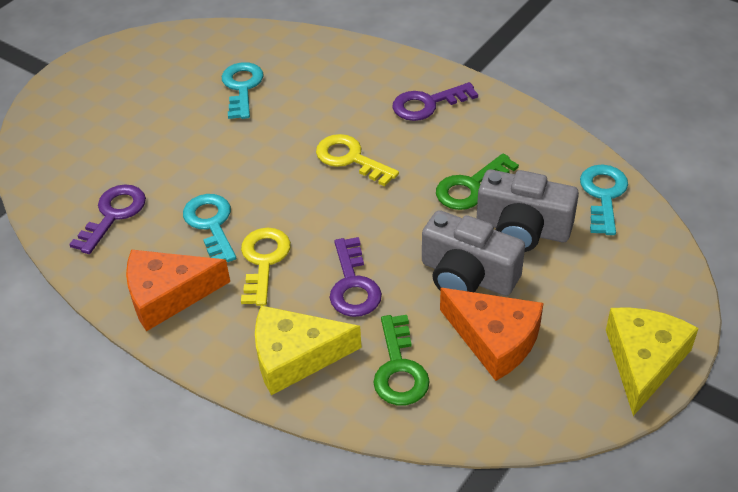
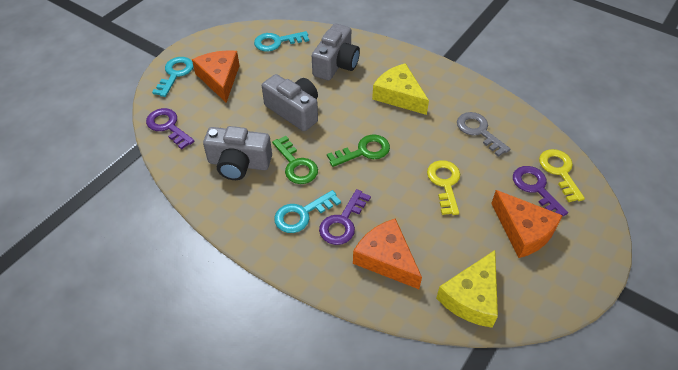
grey camera: [422,210,525,296] [477,170,579,252] = 2 -> [203,126,272,180] [262,74,318,131] [312,24,360,80] = 3
grey key: none = 0 -> [457,112,510,157] = 1
orange cheese: [126,249,230,331] [440,288,544,381] = 2 -> [192,50,240,103] [353,218,422,289] [491,190,563,258] = 3

